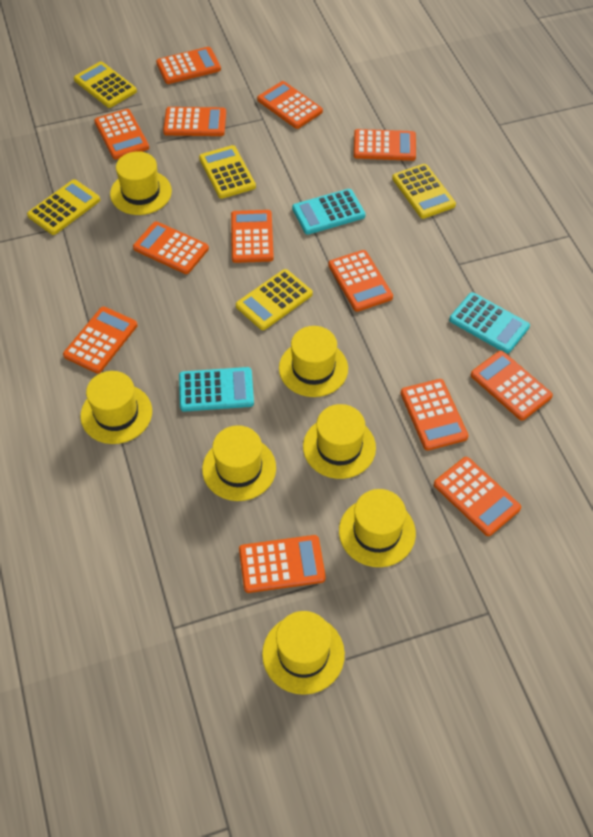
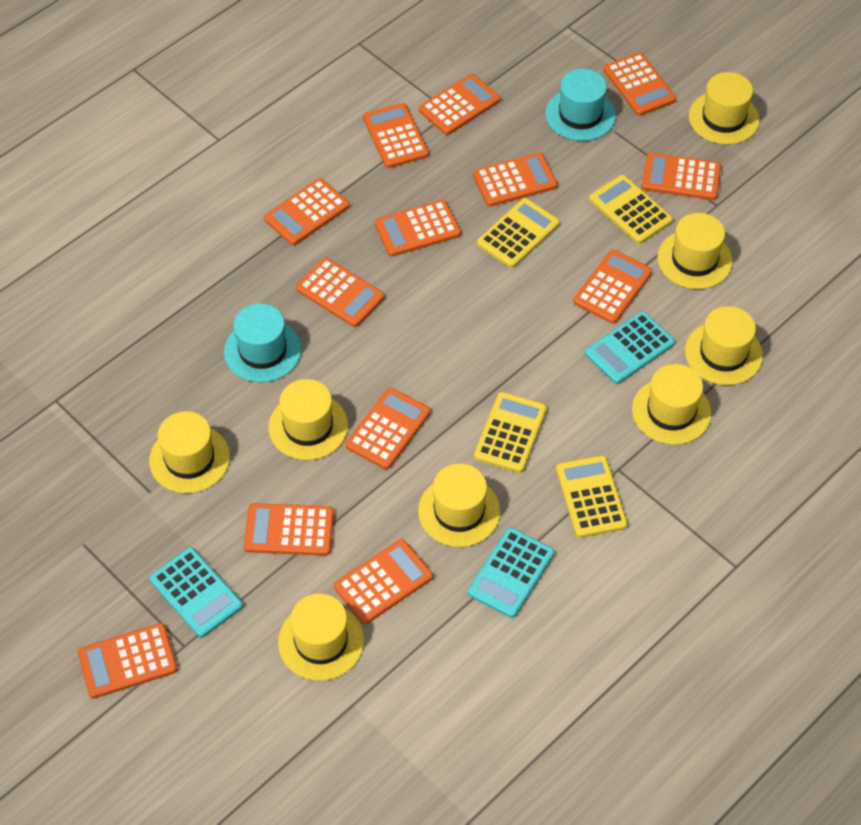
turquoise hat: none = 0 -> [224,304,301,383] [546,69,616,141] = 2
yellow calculator: [27,180,100,235] [74,61,137,108] [199,145,256,199] [236,269,313,330] [392,164,456,219] = 5 -> [474,392,547,473] [477,198,560,268] [556,455,628,538] [589,175,673,244] = 4
yellow hat: [80,371,152,444] [110,151,172,215] [202,425,276,501] [262,611,345,695] [279,326,348,397] [303,404,376,479] [339,489,416,567] = 7 -> [149,411,230,493] [269,379,348,460] [278,594,364,681] [418,464,500,547] [632,364,711,445] [658,213,732,289] [685,306,763,385] [689,72,760,144] = 8

